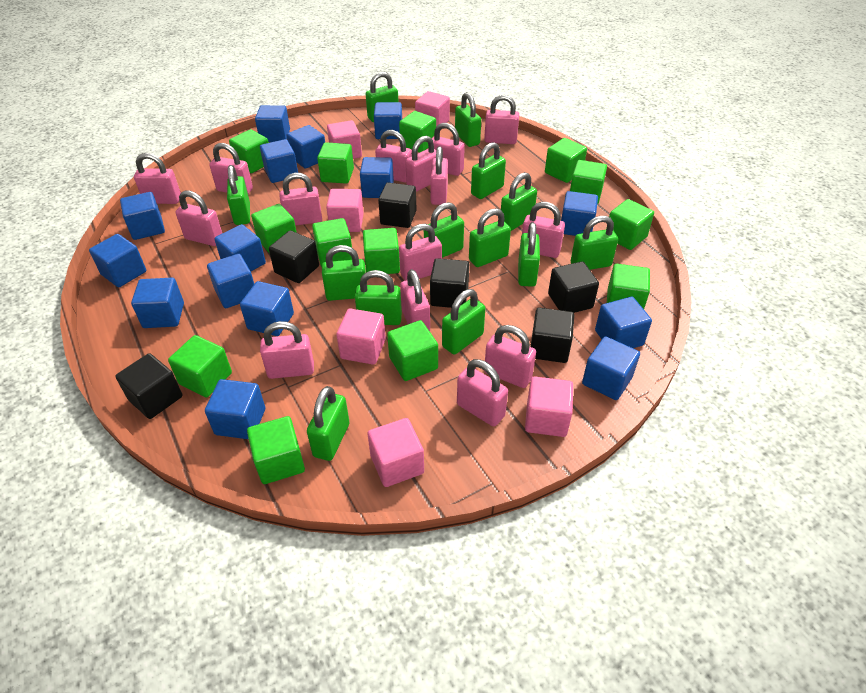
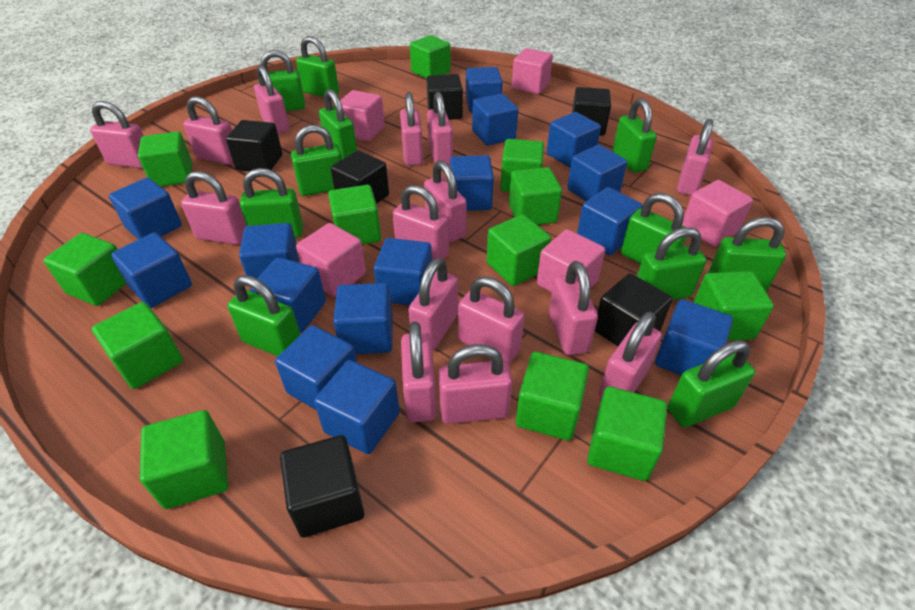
green cube: [168,335,232,398] [229,129,269,173] [247,416,305,484] [251,204,297,254] [312,218,352,267] [317,142,354,184] [363,228,400,274] [387,320,438,381] [399,111,436,153] [545,138,587,183] [570,160,607,204] [606,199,654,250] [607,264,650,309] = 13 -> [43,233,127,306] [92,302,183,389] [138,131,192,187] [140,410,228,509] [328,185,381,245] [410,35,451,78] [487,214,551,286] [500,139,544,192] [509,167,562,225] [516,352,589,440] [587,386,667,481] [693,271,774,341] = 12
green padlock: [227,165,250,225] [307,386,349,461] [322,245,366,301] [355,270,402,325] [366,72,398,122] [424,202,464,258] [442,289,485,354] [455,92,481,147] [469,208,511,267] [471,142,506,199] [501,172,537,231] [518,222,540,287] [571,216,618,270] = 13 -> [227,275,300,356] [240,168,303,238] [258,50,305,111] [291,125,342,196] [296,36,339,97] [319,89,357,159] [613,98,657,173] [621,193,687,264] [637,227,706,300] [668,340,755,427] [708,217,786,291] = 11
pink cube: [326,189,364,232] [327,120,362,159] [336,308,386,365] [367,418,424,487] [415,91,450,127] [525,376,573,437] = 6 -> [296,223,366,297] [340,90,385,141] [512,48,553,94] [536,229,605,293] [682,180,753,246] = 5

